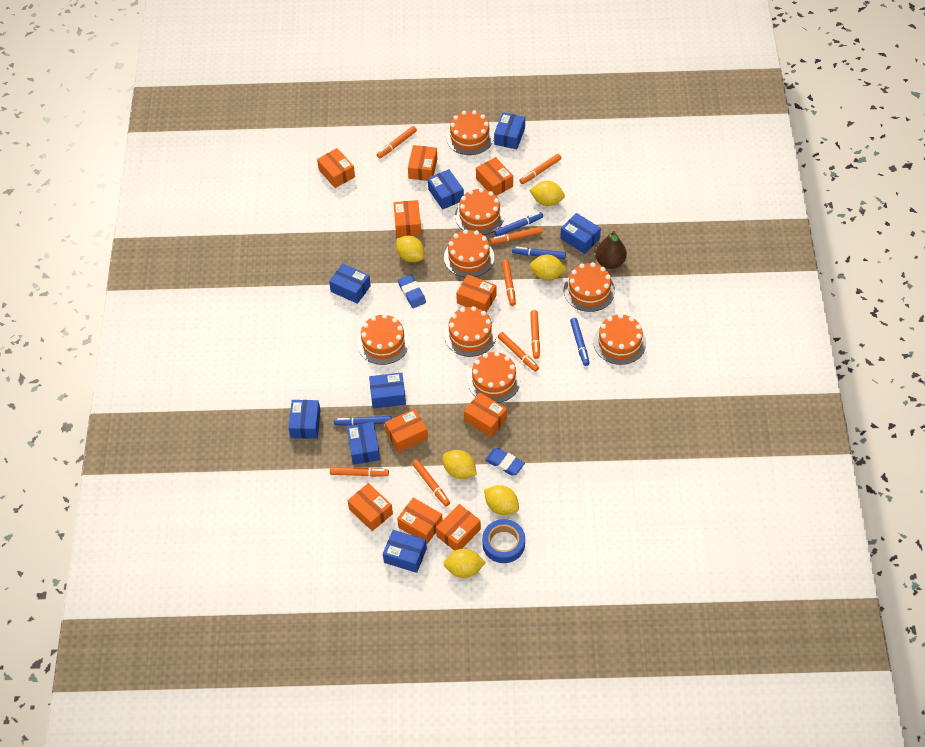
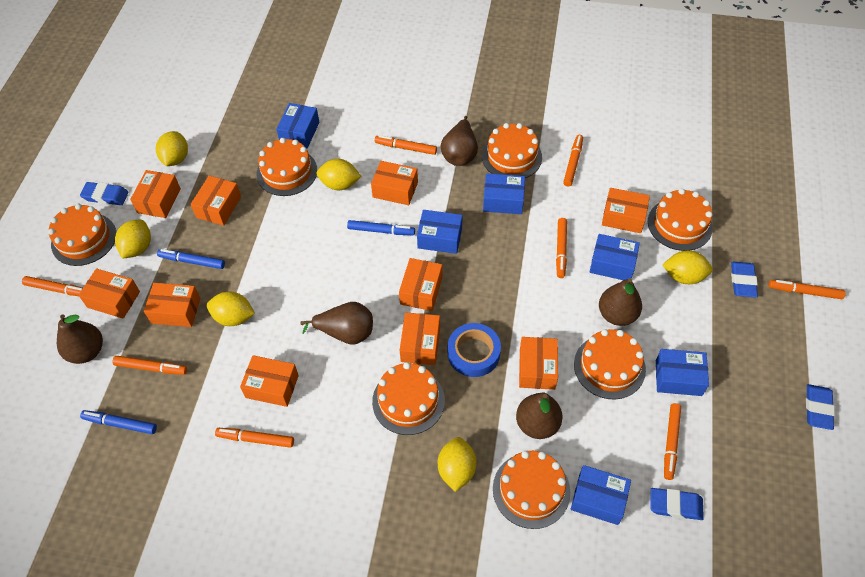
blue box: [288,400,321,439] [329,263,371,304] [347,422,380,465] [369,372,406,409] [383,530,427,573] [428,169,464,210] [494,112,525,149] [560,213,601,254] = 8 -> [276,103,319,148] [417,210,463,254] [483,173,525,214] [571,465,631,525] [590,234,640,280] [656,349,709,396] = 6
blue eraser: [398,274,426,308] [485,448,525,476] = 2 -> [80,182,129,205] [650,488,704,520] [731,262,758,298] [806,384,835,430] = 4
blue marker: [334,416,392,426] [494,212,543,237] [512,247,566,259] [570,318,590,366] = 4 -> [80,410,157,434] [157,249,225,269] [347,220,415,235] = 3
brown pear: [595,231,627,269] = 1 -> [57,314,103,364] [300,302,373,345] [441,116,478,166] [516,393,563,439] [599,278,642,326] = 5
orange cake: [357,314,410,365] [444,229,494,278] [444,306,497,357] [446,110,494,155] [455,188,505,235] [467,351,521,403] [564,262,615,312] [593,314,646,365] = 8 -> [48,204,116,266] [257,138,317,196] [372,362,445,435] [482,123,542,178] [493,451,570,529] [574,329,646,399] [648,188,713,251] = 7

